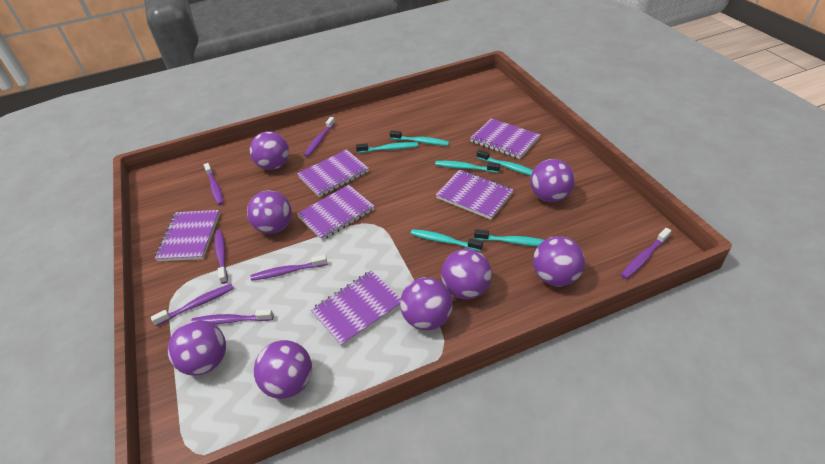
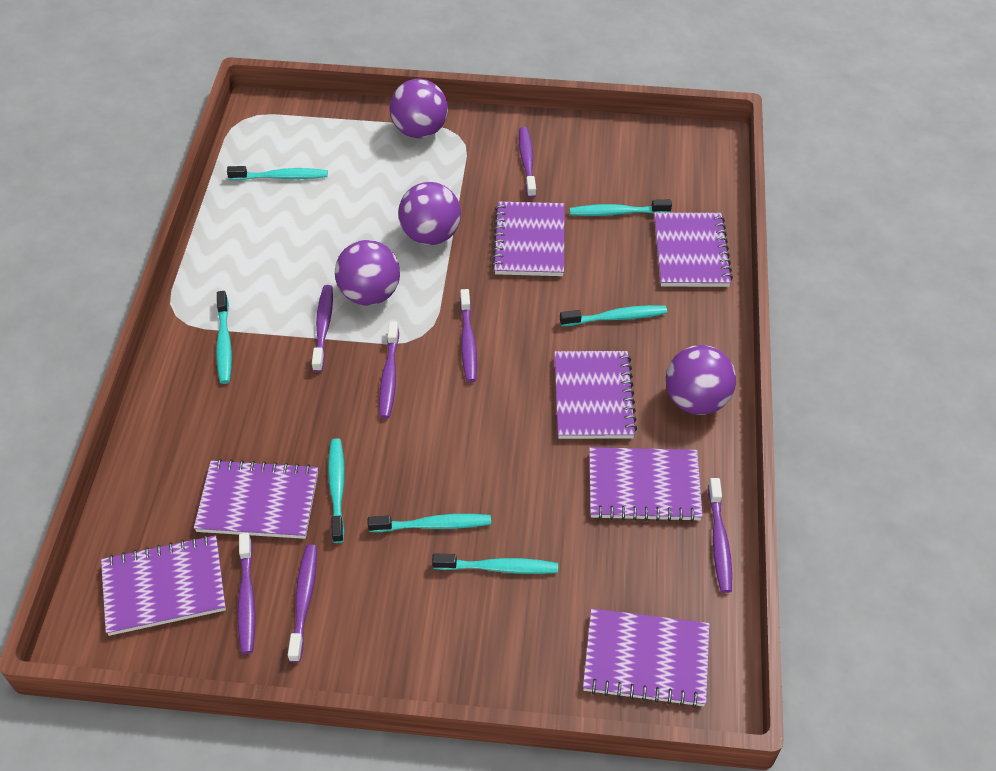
purple ball: [168,320,226,376] [247,191,292,234] [250,132,289,170] [254,340,312,399] [400,277,453,330] [441,249,492,299] [530,159,575,202] [533,236,585,287] = 8 -> [335,240,400,305] [390,79,448,138] [398,182,461,245] [666,345,736,415] = 4
purple notebook: [155,210,220,261] [297,149,369,197] [297,185,375,240] [311,270,401,347] [436,170,514,220] [470,118,540,159] = 6 -> [101,535,226,636] [194,459,318,539] [492,202,565,276] [554,351,637,439] [583,608,710,708] [589,447,703,522] [654,213,733,287] = 7
turquoise toothbrush: [356,142,418,153] [390,130,449,146] [410,229,483,251] [435,161,500,173] [474,229,544,247] [477,150,533,176] = 6 -> [216,291,232,384] [227,166,328,181] [328,438,345,543] [368,514,491,532] [432,553,558,574] [560,305,667,326] [570,199,672,216] = 7

